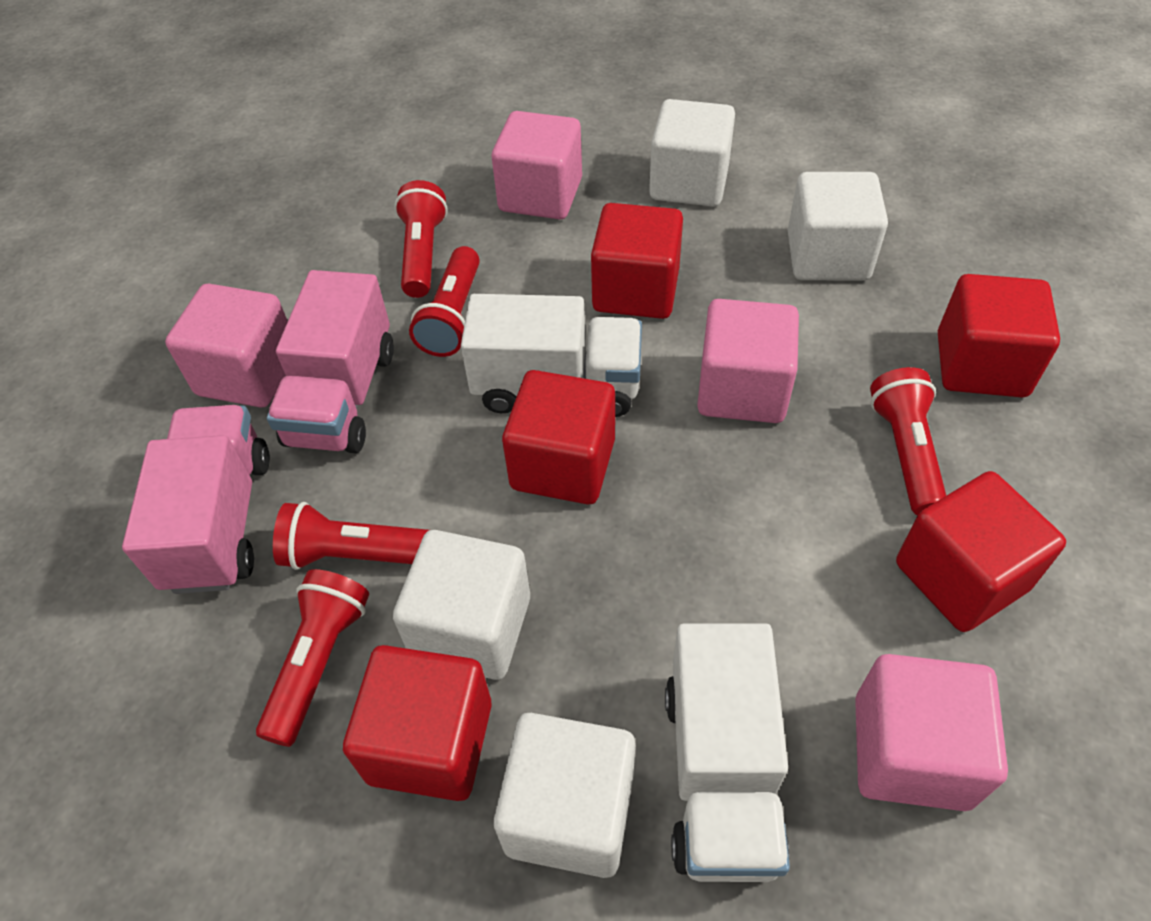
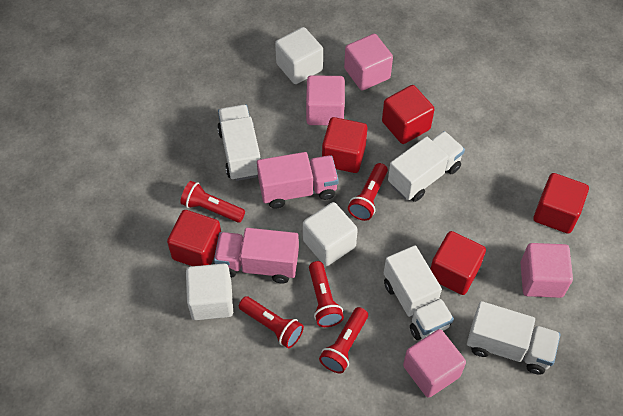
white cube: [393,530,530,680] [494,713,635,878] [649,99,735,207] [788,172,888,281] = 4 -> [186,263,233,320] [275,27,323,84] [303,202,358,266] = 3
white truck: [461,294,642,417] [665,623,790,882] = 2 -> [217,105,261,181] [384,245,454,340] [388,131,465,202] [467,301,561,375] = 4

